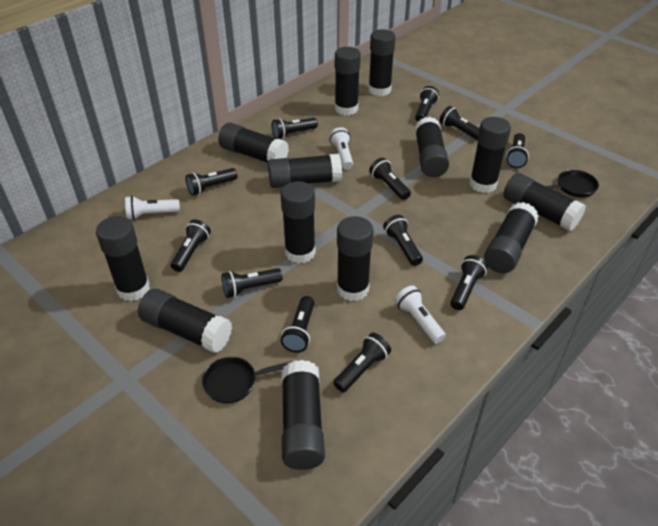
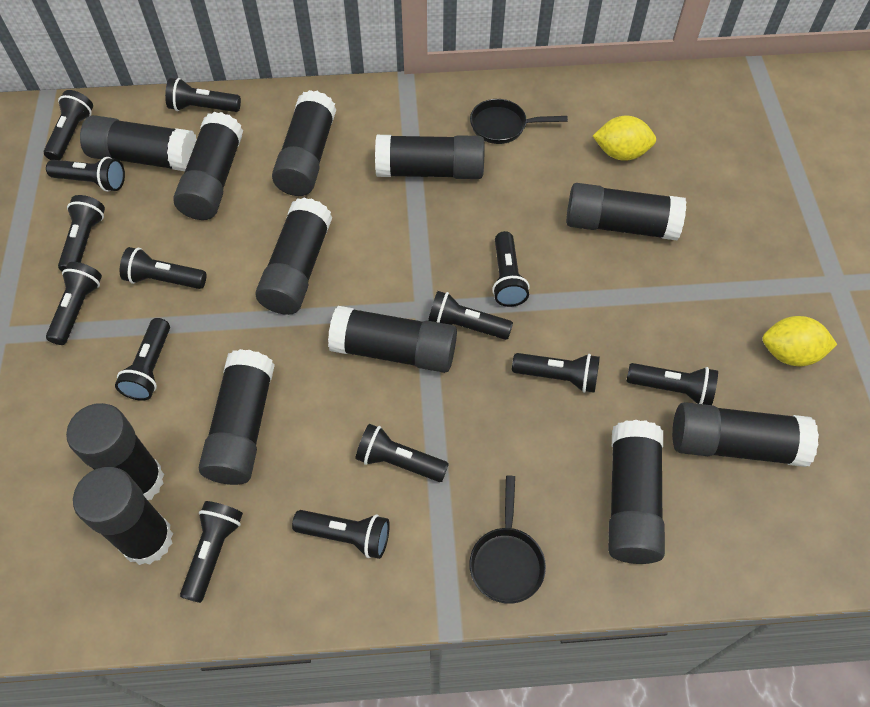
black flashlight: [171,219,211,272] [186,168,237,196] [222,268,283,298] [272,118,318,139] [281,296,314,353] [333,333,391,392] [369,158,411,200] [383,215,423,266] [415,86,439,122] [440,106,479,140] [450,255,488,310] [506,133,529,168] = 12 -> [44,90,93,160] [46,157,125,192] [46,262,102,345] [58,195,105,271] [115,318,170,401] [120,247,206,289] [165,78,241,112] [180,501,243,603] [292,510,390,559] [355,424,449,482] [428,291,513,340] [492,231,530,307] [512,353,600,393] [627,363,718,405] = 14
black glue stick: [96,216,150,301] [138,289,232,353] [218,123,289,163] [268,154,342,188] [280,181,315,264] [281,360,325,470] [335,47,361,116] [337,216,373,301] [368,29,396,96] [415,117,449,177] [469,117,511,193] [484,202,539,273] [503,173,586,231] = 13 -> [66,403,164,500] [73,467,173,565] [80,115,197,171] [173,112,243,220] [199,349,275,485] [255,197,333,315] [272,90,337,196] [328,306,457,373] [375,135,485,179] [566,183,686,241] [608,420,665,564] [672,402,819,467] = 12
white flashlight: [125,196,180,220] [329,127,353,170] [395,286,446,344] = 3 -> none = 0
yellow lemon: none = 0 -> [593,116,656,161] [763,316,837,366] = 2

